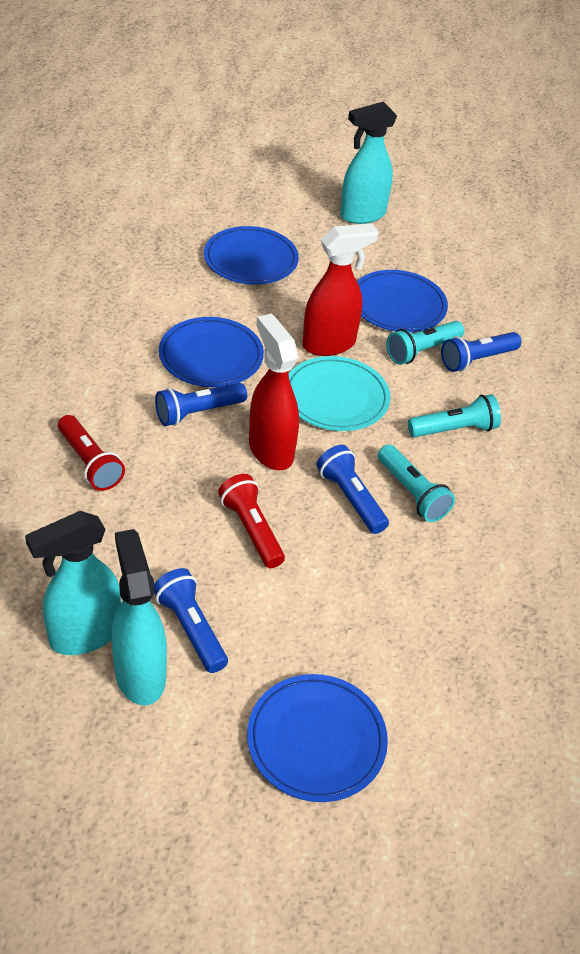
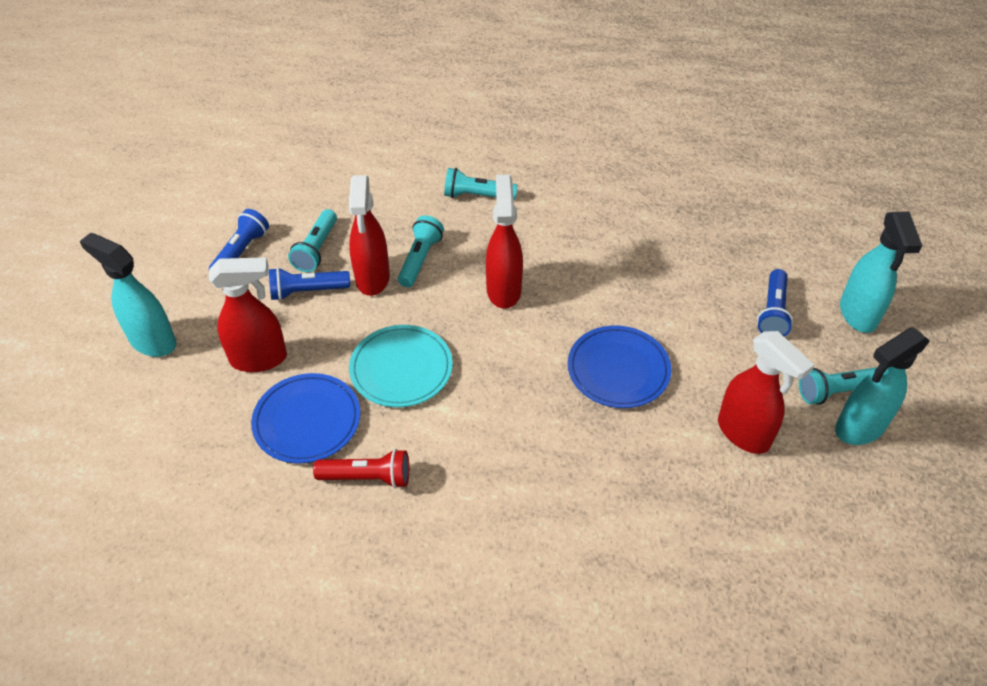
blue flashlight: [154,568,228,673] [155,383,247,426] [316,445,389,534] [441,332,521,372] = 4 -> [209,209,269,269] [269,267,350,301] [757,269,793,336] = 3
blue plate: [159,317,264,387] [204,226,299,285] [247,674,388,802] [357,270,448,332] = 4 -> [251,373,360,464] [568,326,671,408] = 2
red flashlight: [58,415,125,491] [218,474,285,568] = 2 -> [313,449,409,489] = 1
red spray bottle: [249,313,299,470] [302,224,379,356] = 2 -> [209,257,287,372] [349,175,390,296] [486,175,523,309] [718,331,814,454] = 4
turquoise flashlight: [378,444,455,522] [386,321,464,365] [408,394,501,437] = 3 -> [288,209,337,272] [398,215,444,287] [444,168,518,200] [799,367,877,405] = 4

